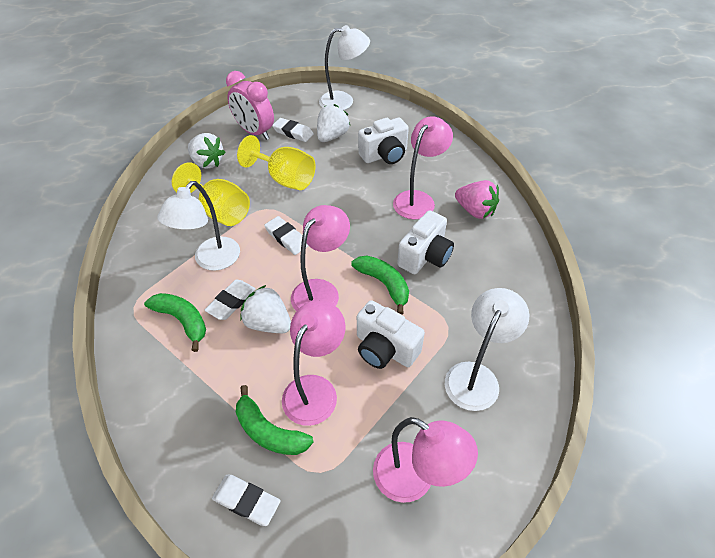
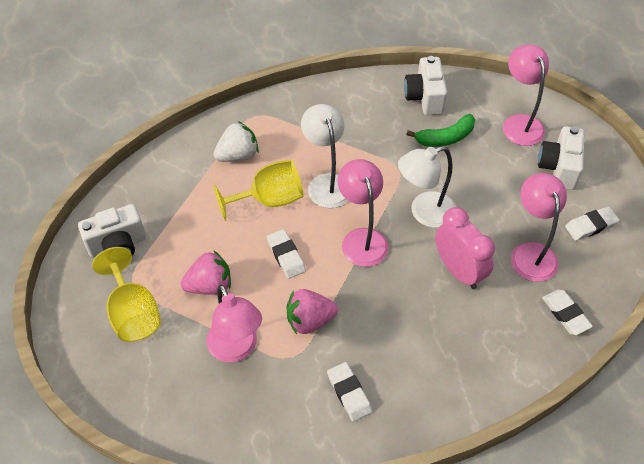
green banana: [144,293,206,352] [236,385,314,455] [351,255,409,315] = 3 -> [406,114,475,147] = 1
pink strawberry: [455,180,499,219] = 1 -> [181,250,231,295] [287,289,338,334] = 2
white lamp: [157,181,240,271] [319,25,370,110] [445,288,529,411] = 3 -> [301,104,348,208] [398,146,456,228] = 2
white strawberry: [188,133,225,169] [240,285,291,333] [317,104,350,142] = 3 -> [214,121,259,162] = 1

